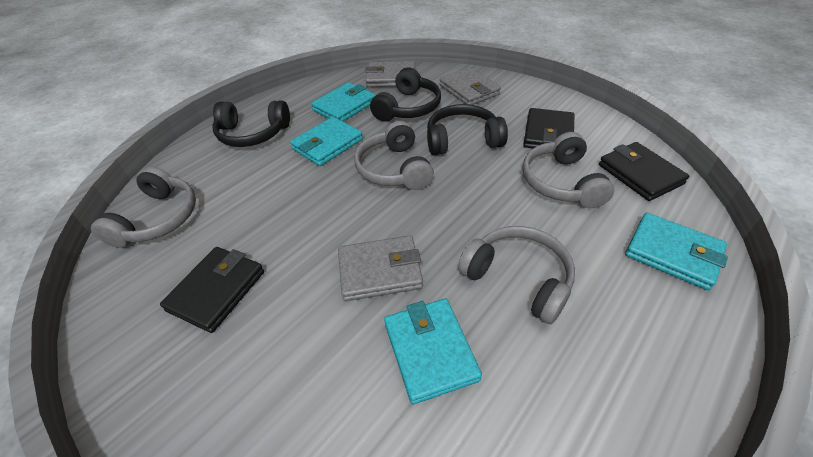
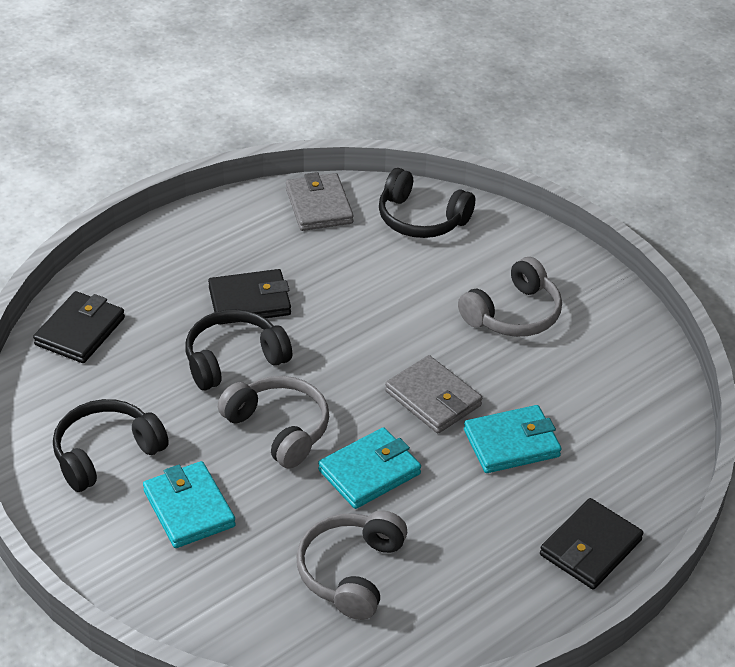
grey headphones: [91,166,196,248] [354,121,434,190] [458,226,575,324] [522,132,614,208] = 4 -> [218,376,329,468] [297,510,408,620] [458,257,562,337] = 3
grey wallet: [338,235,423,301] [365,61,415,87] [440,67,501,105] = 3 -> [286,172,354,231] [385,355,482,433] = 2
turquoise wallet: [290,117,363,166] [311,82,375,121] [384,298,482,404] [625,213,728,290] = 4 -> [143,461,236,548] [318,427,421,509] [464,405,562,473] = 3

